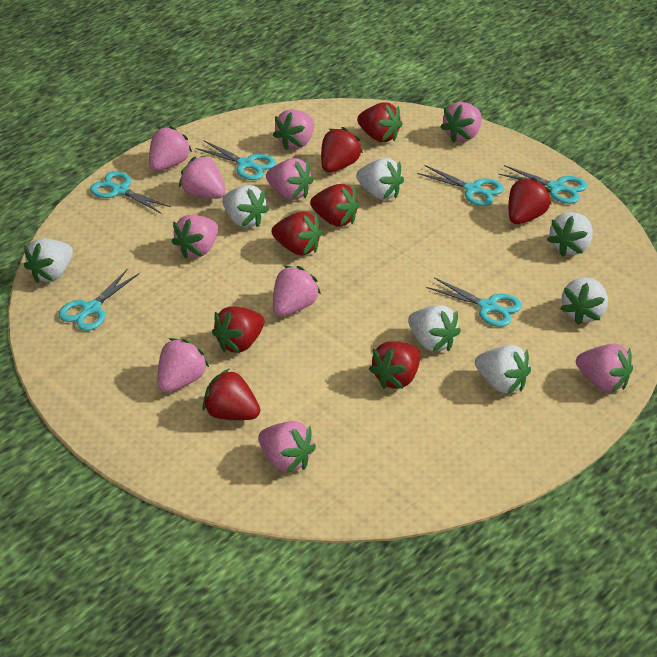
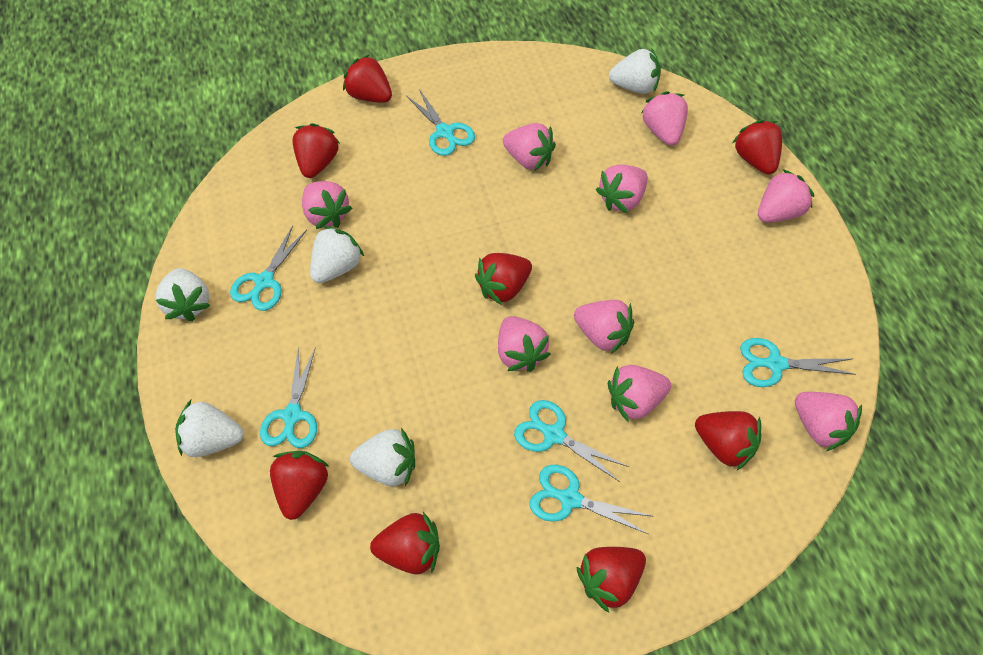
pink strawberry: [149,126,192,171] [158,338,209,393] [172,215,218,259] [179,155,226,199] [258,421,316,473] [266,158,313,200] [273,109,314,150] [273,266,321,316] [440,102,482,143] [576,344,633,392] = 10 -> [302,181,352,229] [498,316,551,372] [503,123,556,171] [574,300,634,354] [596,165,648,213] [608,365,671,421] [642,91,688,146] [758,169,814,223] [795,392,862,451] = 9
white strawberry: [24,238,73,283] [222,185,269,227] [356,158,404,200] [408,305,461,352] [475,345,531,394] [547,212,593,257] [560,277,608,325] = 7 -> [155,268,211,322] [175,400,244,457] [310,226,364,283] [350,428,415,486] [609,48,661,94] = 5

